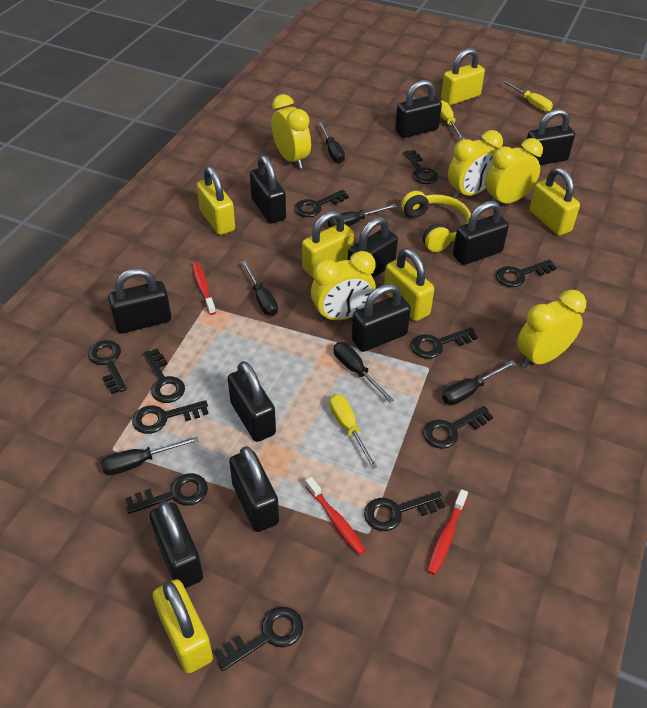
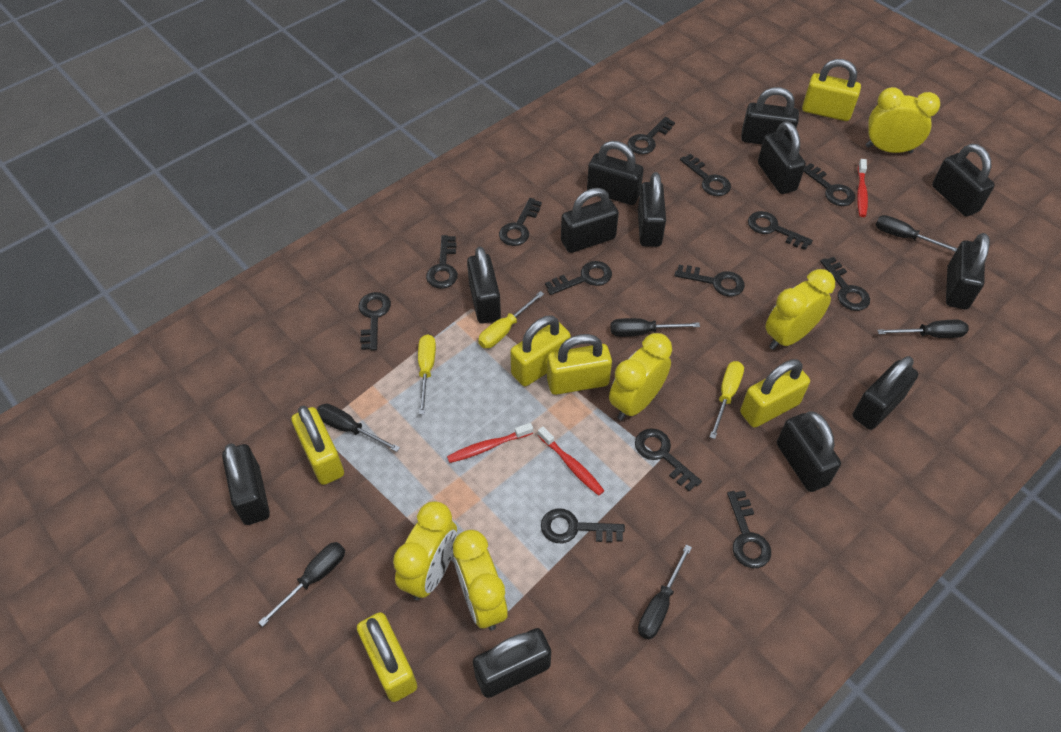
black key: [88,340,127,394] [126,473,208,514] [132,400,209,434] [143,348,185,403] [215,607,303,671] [294,190,349,217] [364,491,445,531] [404,150,438,184] [411,327,478,359] [423,406,493,449] [496,260,556,287] = 11 -> [359,292,391,351] [426,235,458,289] [499,198,542,246] [541,508,625,543] [545,261,612,295] [628,117,675,154] [635,428,702,491] [674,265,745,297] [680,154,731,196] [727,491,771,568] [748,211,813,250] [804,163,855,206] [820,257,870,311] = 13
black padlock: [108,268,171,334] [149,501,203,588] [228,361,276,442] [229,446,279,532] [250,155,286,224] [348,217,398,278] [352,284,411,352] [395,80,442,138] [453,201,509,265] [524,109,575,165] = 10 -> [222,443,270,525] [467,247,501,324] [473,628,551,698] [561,188,619,253] [587,141,644,205] [638,172,666,247] [741,87,799,144] [758,121,806,194] [777,412,841,492] [853,356,918,430] [932,144,995,217] [946,233,990,309] = 12
yellow headphones: [401,191,471,252] = 1 -> none = 0

